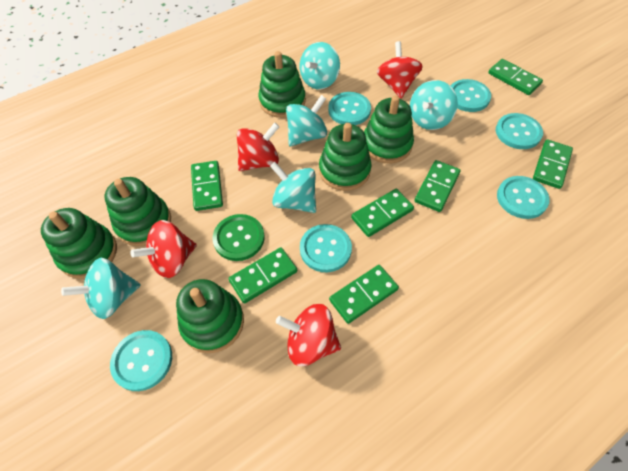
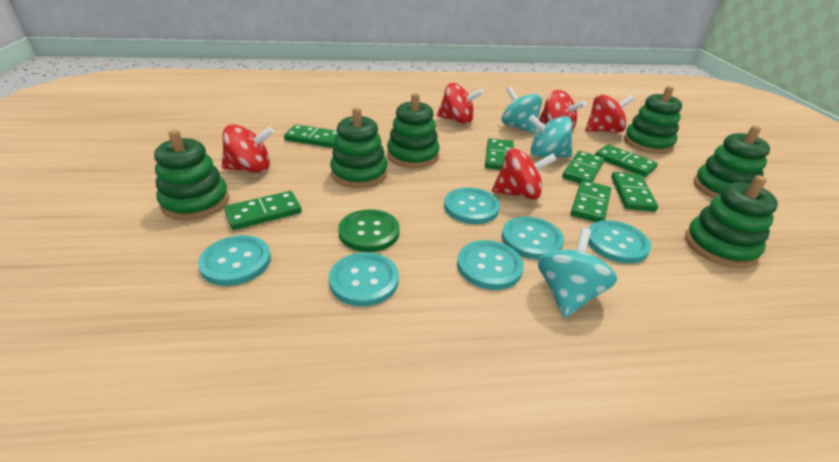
red spinning top: [130,220,197,278] [237,122,279,171] [276,304,341,366] [377,41,423,98] = 4 -> [221,124,274,173] [437,83,484,124] [492,148,557,200] [539,90,586,130] [585,94,634,133] = 5
turquoise spinning top: [61,258,140,319] [270,162,316,213] [286,95,327,146] [300,42,340,90] [410,80,458,130] = 5 -> [501,86,542,134] [528,115,573,158] [538,228,618,318] = 3

